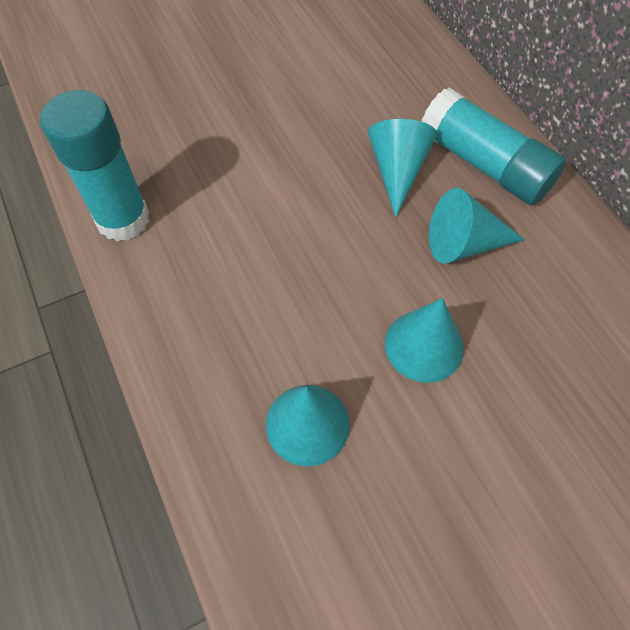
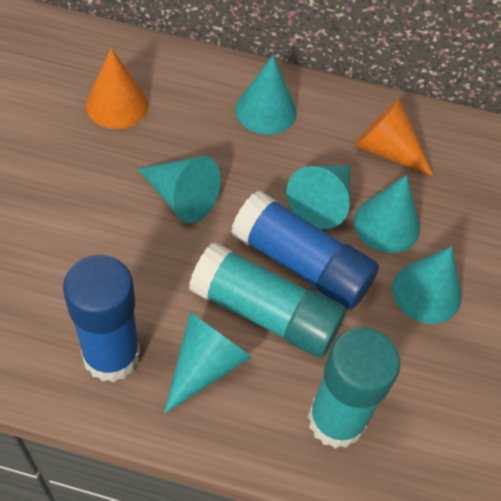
blue glue stick: none = 0 -> [63,255,140,382] [231,191,379,310] = 2
orange cone: none = 0 -> [86,48,149,129] [354,98,434,177] = 2
turquoise cone: [266,385,350,466] [368,119,437,217] [385,298,464,383] [429,188,525,264] = 4 -> [138,156,221,223] [164,312,252,414] [235,55,297,135] [287,165,350,229] [354,175,420,253] [392,246,462,324] = 6

